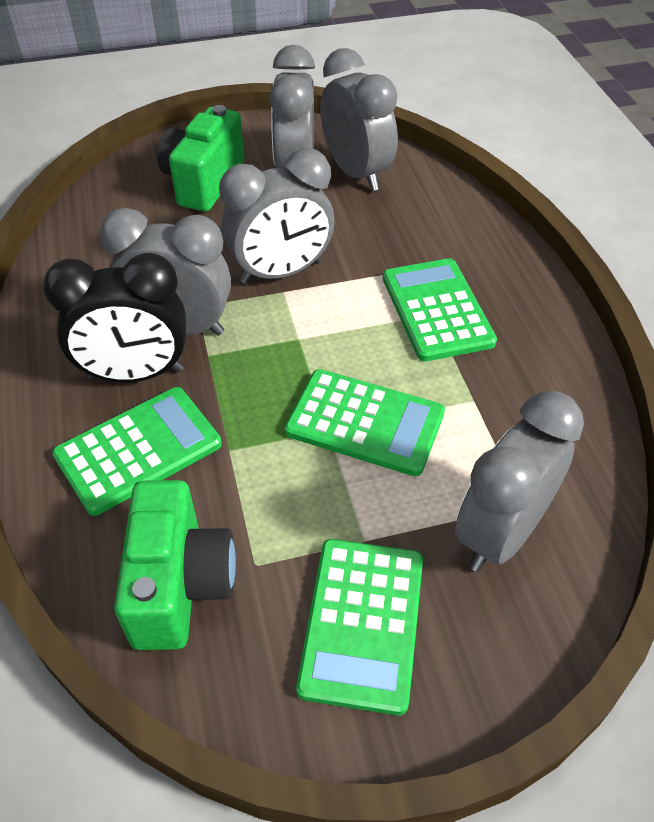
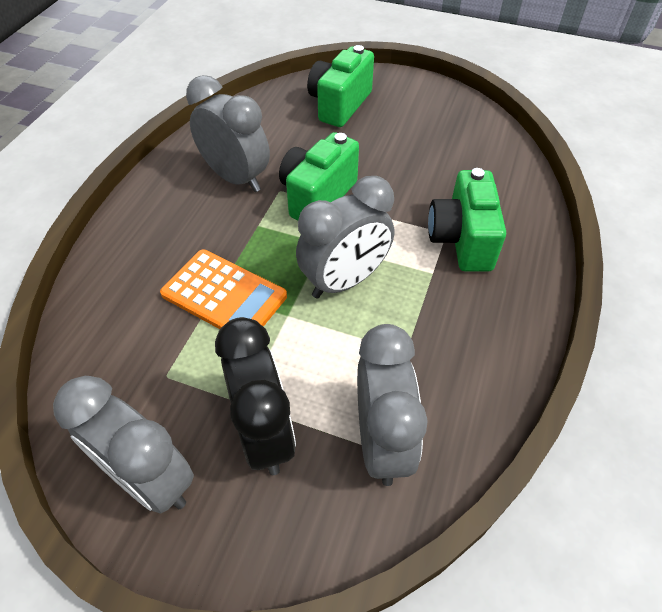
green calculator: [52,387,222,516] [285,369,445,476] [296,539,423,716] [383,258,497,362] = 4 -> none = 0
green camera: [114,480,236,650] [157,105,244,212] = 2 -> [279,132,359,221] [307,45,374,127] [428,168,506,272] = 3
grey clock: [99,208,231,336] [219,148,334,284] [269,45,315,168] [320,48,398,191] [455,391,584,572] = 5 -> [53,376,194,513] [186,75,270,192] [296,176,394,299] [357,324,428,486] = 4
orange calculator: none = 0 -> [160,249,287,329] = 1

